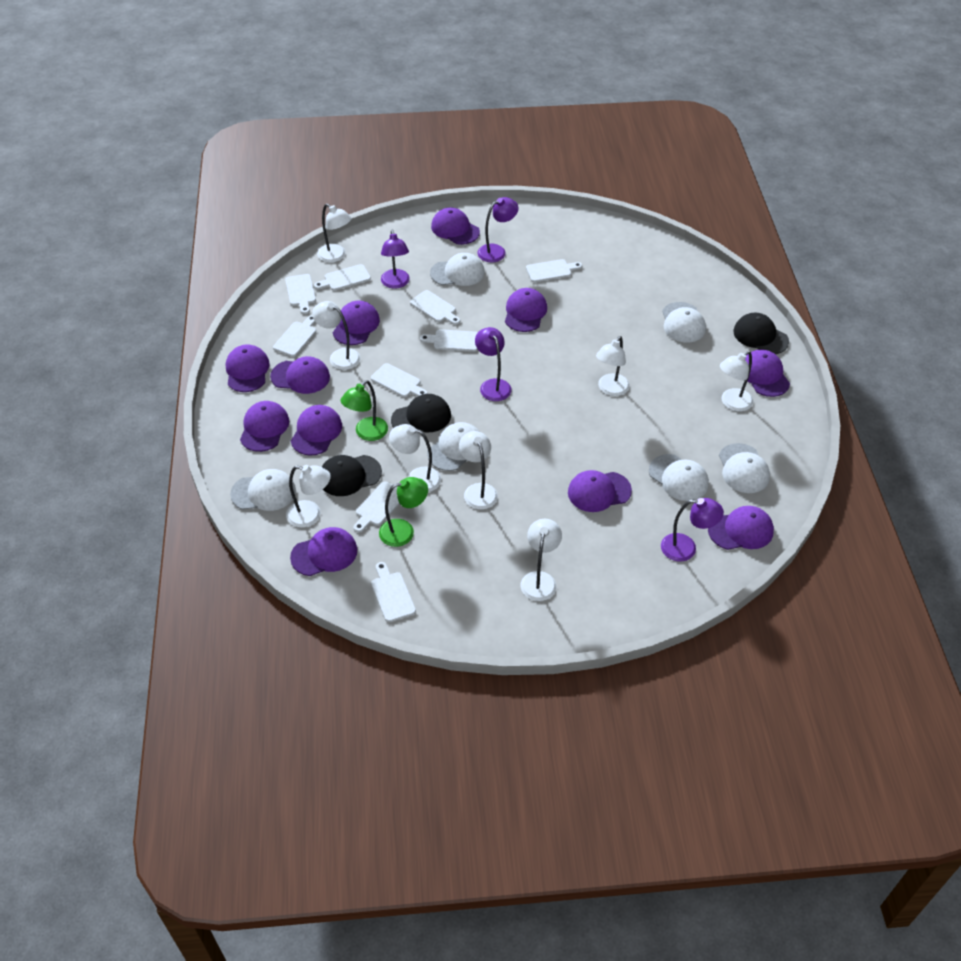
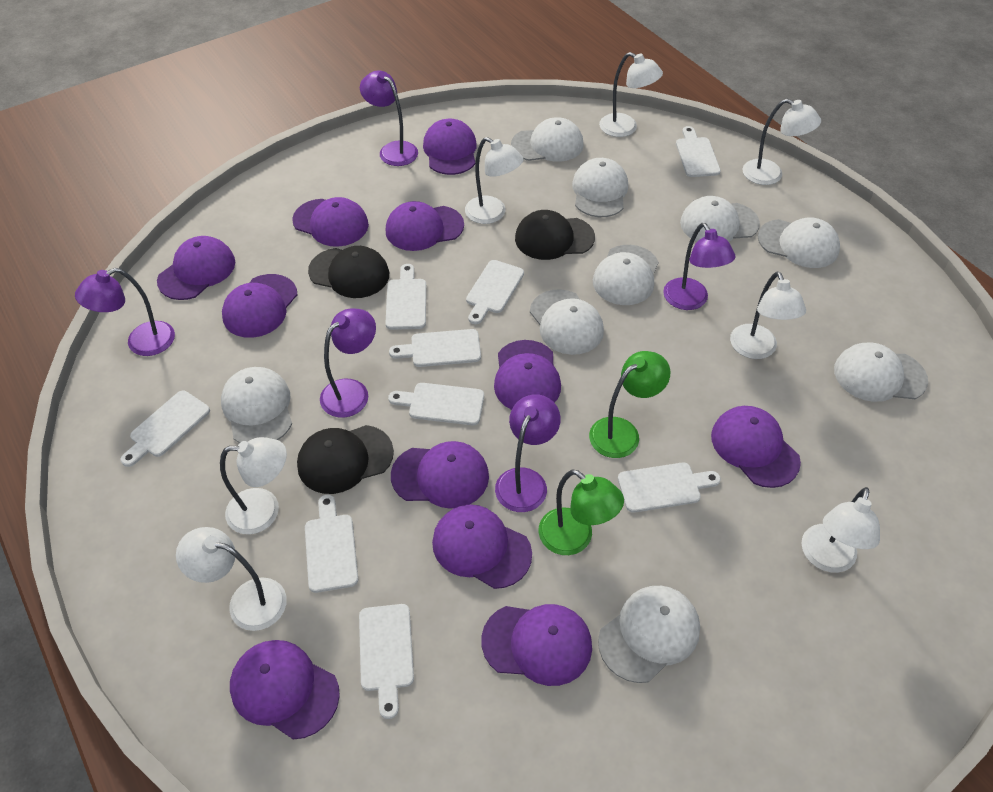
purple lamp: [381,230,410,288] [475,327,512,401] [477,197,519,262] [661,498,724,562] = 4 -> [75,268,175,356] [320,309,376,418] [360,70,418,166] [495,394,561,512] [663,223,736,310] = 5
white cap: [230,469,296,511] [427,422,480,471] [430,253,485,286] [649,454,709,501] [662,302,706,342] [719,443,770,493] = 6 -> [221,367,292,443] [511,117,584,162] [530,289,604,355] [572,158,628,217] [593,245,659,305] [598,586,700,683] [680,196,760,242] [758,217,840,268] [834,342,928,402] = 9
white lamp: [286,465,331,528] [312,301,360,370] [317,204,352,263] [389,424,441,492] [459,431,498,510] [520,519,562,601] [596,336,630,396] [720,351,753,411] = 8 -> [176,527,287,631] [220,437,287,534] [465,137,523,224] [599,52,663,137] [730,272,806,359] [743,99,821,185] [802,487,880,573] = 7

